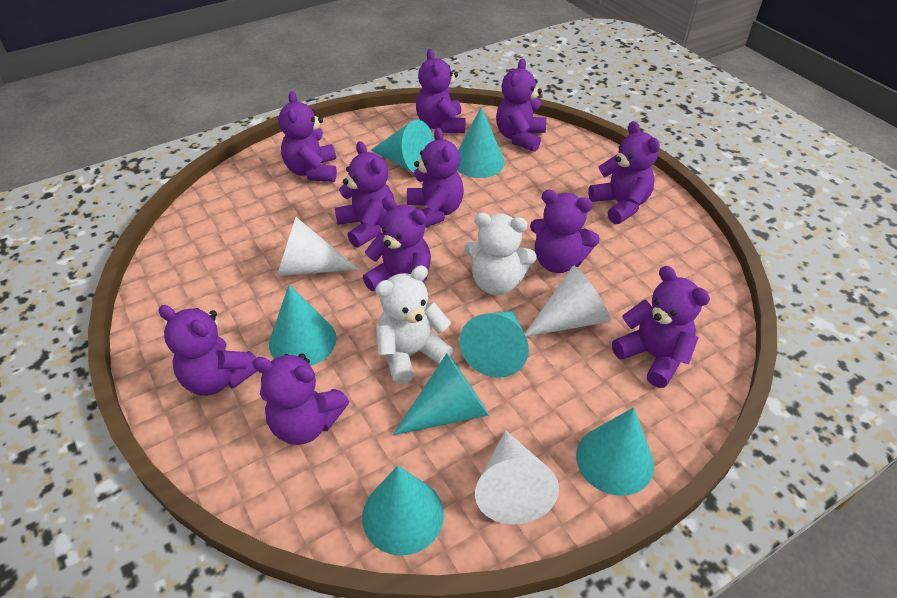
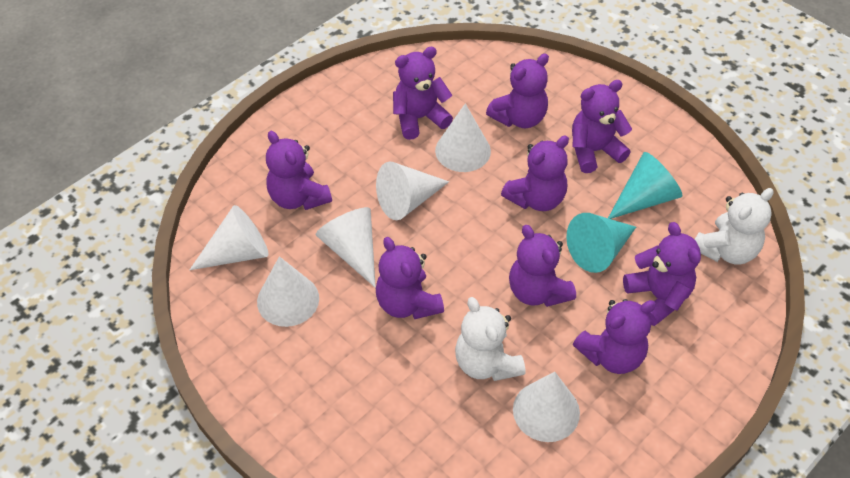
purple teddy bear: [158,305,257,396] [252,353,349,445] [278,91,337,182] [335,141,395,248] [363,197,431,291] [407,128,464,227] [416,49,466,133] [496,58,546,152] [530,190,600,273] [588,121,660,224] [612,266,710,388] = 11 -> [266,131,332,210] [376,237,444,319] [393,47,453,140] [486,54,549,128] [501,135,569,211] [509,225,576,307] [572,80,632,173] [573,299,656,374] [623,222,701,326] = 9
turquoise cone: [269,285,337,366] [362,466,444,556] [371,120,434,173] [393,353,489,435] [457,107,505,178] [459,311,529,378] [576,407,654,496] = 7 -> [566,213,636,273] [608,152,682,219] = 2
white cone: [277,217,359,276] [475,430,559,525] [525,266,611,337] = 3 -> [190,205,268,270] [257,256,319,327] [316,207,376,288] [376,162,449,220] [435,104,491,172] [513,372,580,442] = 6

